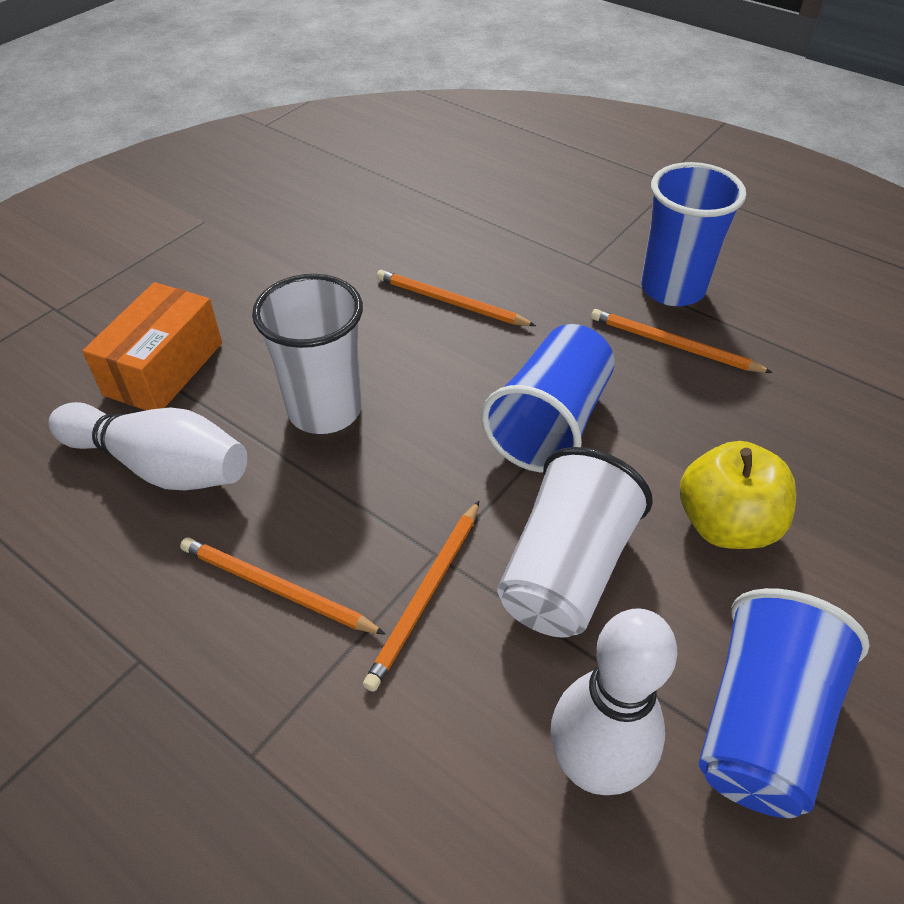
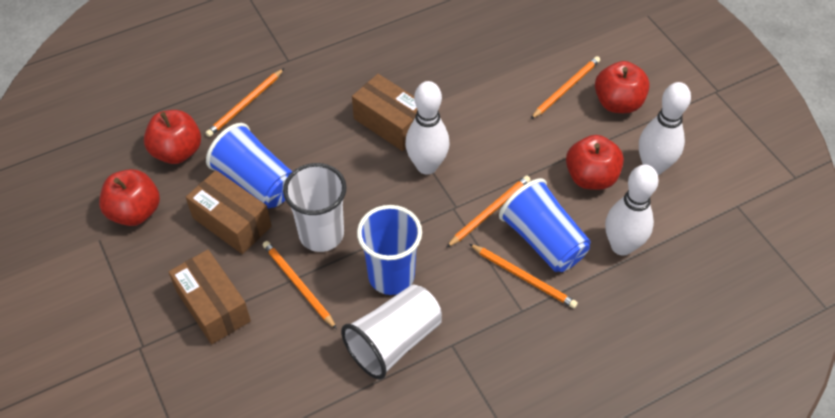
brown box: none = 0 -> [169,250,251,344] [186,170,272,254] [352,74,417,151] = 3
orange box: [82,282,222,410] = 1 -> none = 0
orange pencil: [180,537,386,635] [363,501,479,692] [377,270,536,326] [591,309,773,373] = 4 -> [205,68,284,137] [263,241,337,329] [446,176,531,248] [469,244,578,308] [531,56,600,119] = 5
red apple: none = 0 -> [99,169,160,226] [144,110,201,164] [566,135,624,190] [595,61,650,113] = 4
white bowling pin: [48,402,247,490] [551,608,677,795] = 2 -> [405,81,450,175] [605,165,659,256] [639,82,691,175] = 3
yellow apple: [680,441,796,549] = 1 -> none = 0

